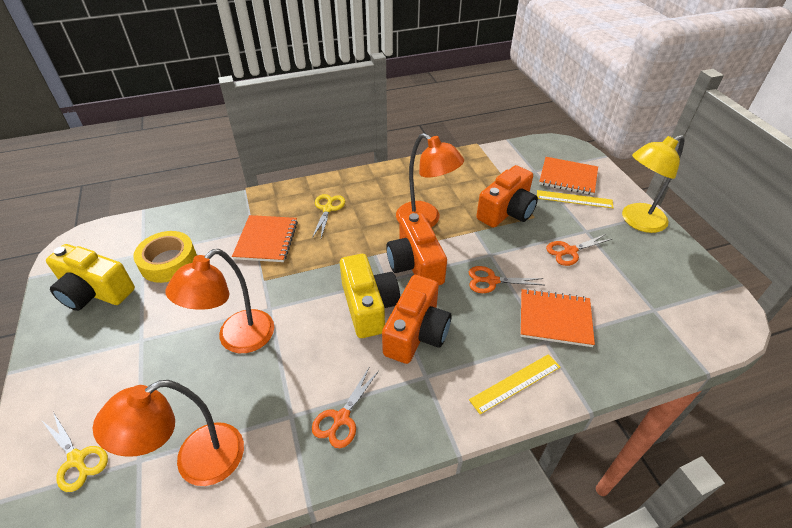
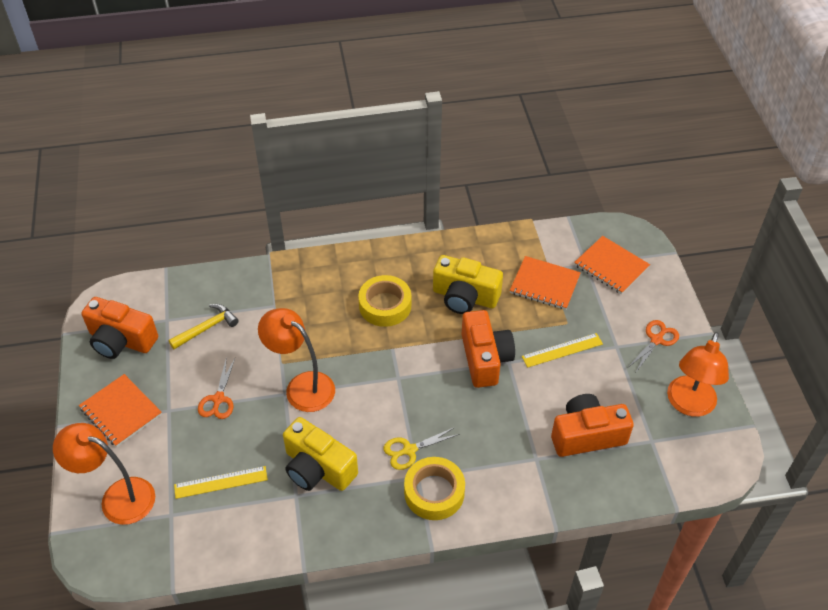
orange scissors: [312,368,379,448] [469,266,544,293] [546,234,612,266] = 3 -> [198,357,235,419] [628,320,679,372] = 2
yellow hammer: none = 0 -> [168,304,239,349] = 1
yellow lamp: [622,135,685,233] = 1 -> none = 0
yellow scissors: [42,412,108,492] [312,194,345,238] = 2 -> [384,427,460,470] = 1
yellow tape: [133,231,197,283] = 1 -> [358,275,411,327] [404,457,465,520] = 2

